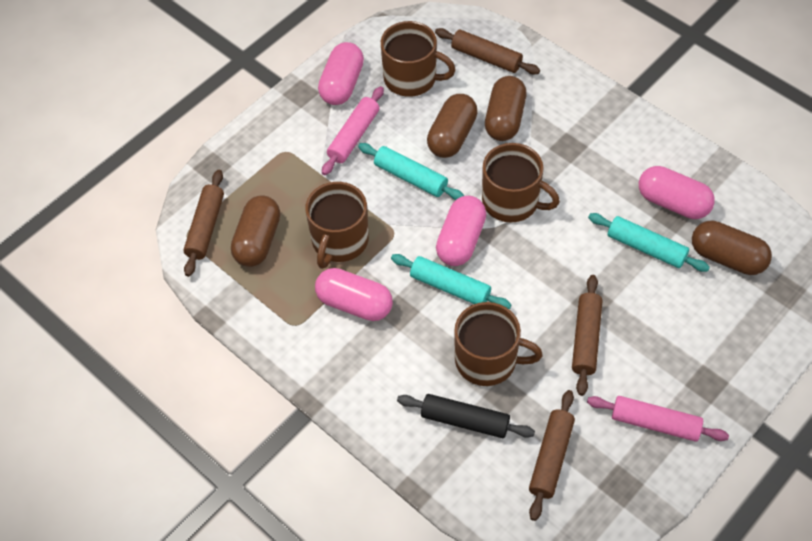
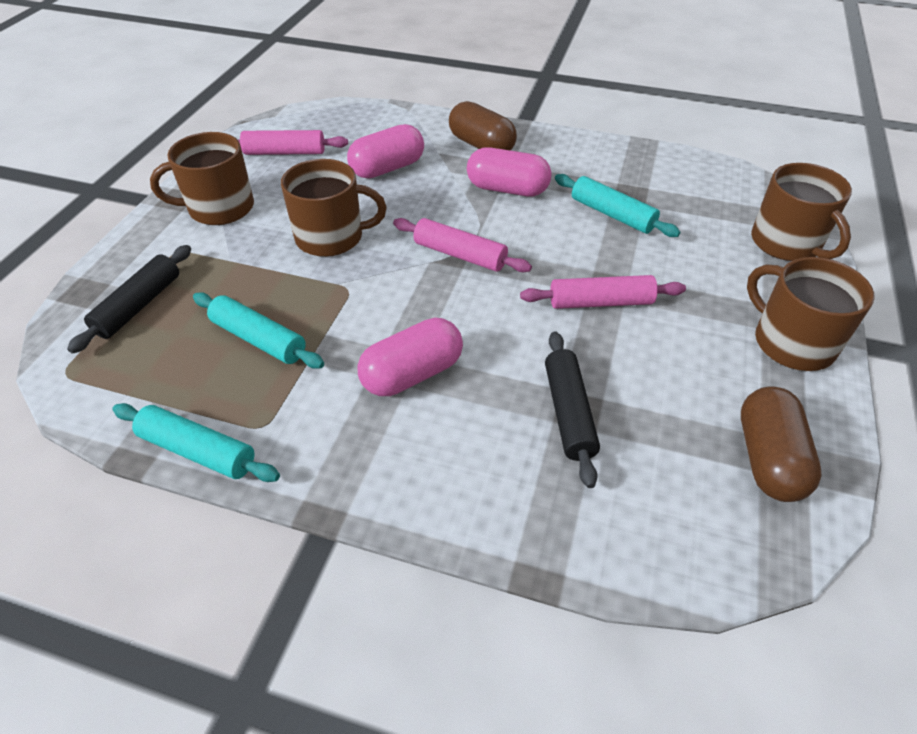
black rolling pin: [397,394,535,438] = 1 -> [67,245,191,354] [545,331,600,488] = 2
brown capsule: [231,195,280,267] [427,94,478,158] [485,76,526,141] [692,221,772,275] = 4 -> [449,101,517,151] [741,386,822,502] = 2
brown rolling pin: [183,170,224,277] [435,28,540,75] [529,390,575,521] [572,275,603,396] = 4 -> none = 0
pink capsule: [315,268,393,321] [318,42,364,105] [436,196,486,266] [639,166,715,219] = 4 -> [347,124,424,178] [357,318,463,396] [467,147,551,197] = 3
pink rolling pin: [322,86,384,175] [587,396,729,442] = 2 -> [237,130,348,155] [393,218,532,272] [520,275,686,309] = 3

